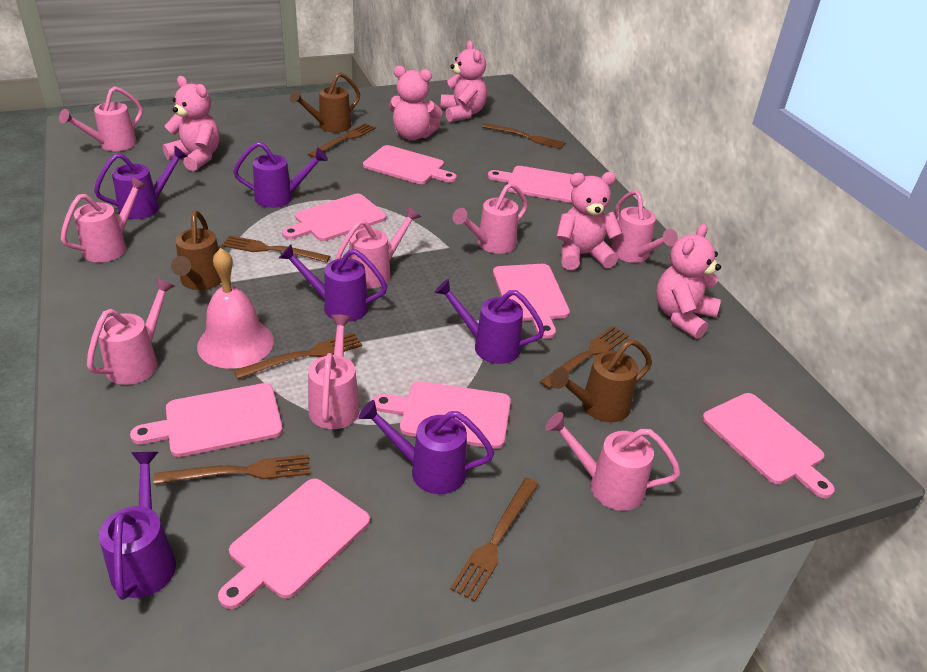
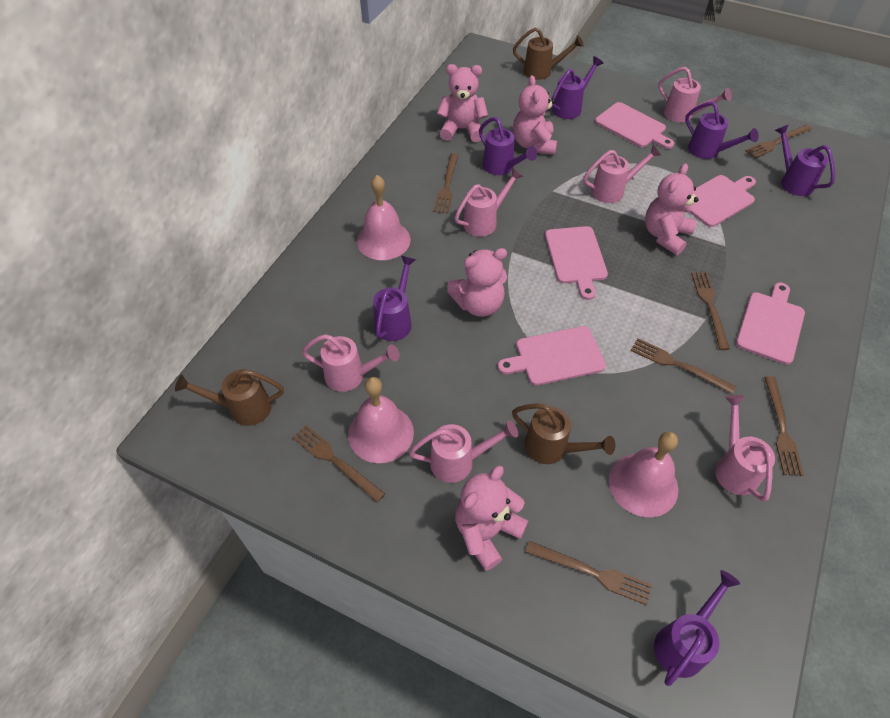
pink bell: [197,248,274,369] = 1 -> [348,377,414,463] [357,175,411,260] [609,431,679,517] = 3
pink cutting board: [130,383,283,457] [218,479,370,609] [282,194,386,241] [363,145,457,184] [373,381,511,449] [488,166,573,203] [493,264,570,339] [702,393,835,498] = 8 -> [498,326,606,386] [545,226,608,300] [595,102,674,149] [689,175,756,227] [736,282,805,365] = 5
pink watering can: [59,86,143,151] [61,177,147,262] [87,278,175,385] [308,314,360,429] [335,206,421,288] [453,183,528,254] [545,412,681,511] [611,190,678,263] = 8 -> [302,334,400,392] [409,420,518,483] [455,168,523,237] [583,145,661,203] [658,67,732,122] [715,395,775,502] = 6

